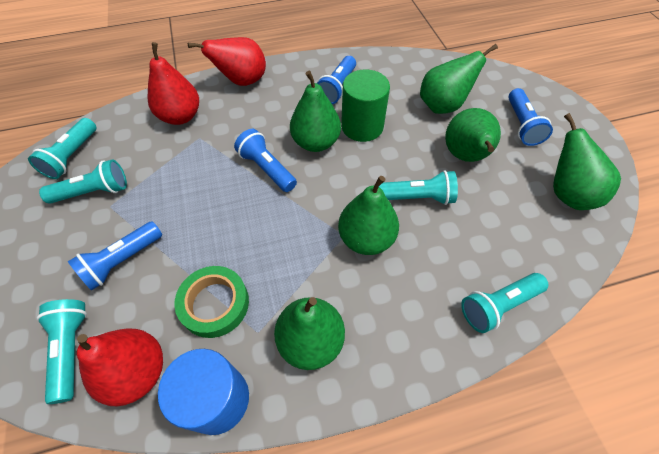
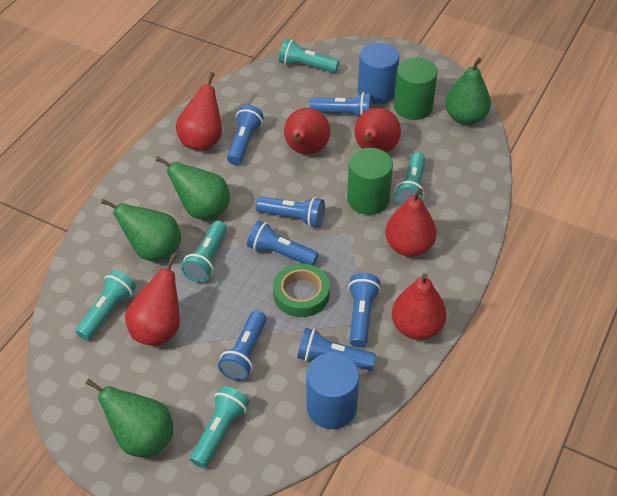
blue cylinder: [158,349,249,435] = 1 -> [306,353,359,429] [358,43,400,104] = 2
blue flashlight: [68,221,162,291] [234,129,297,192] [317,56,356,104] [508,88,553,146] = 4 -> [218,310,267,381] [227,105,264,165] [247,220,319,265] [255,196,325,227] [297,328,376,371] [310,92,372,117] [348,273,381,347] = 7
green cylinder: [341,69,390,142] = 1 -> [347,148,393,215] [394,57,438,120] = 2
green pear: [274,297,345,370] [290,71,341,152] [338,176,399,255] [420,44,498,114] [445,108,501,162] [553,113,621,210] = 6 -> [86,379,173,457] [101,199,181,261] [156,156,230,220] [445,58,491,125] = 4
red pear: [77,329,163,407] [147,42,199,125] [188,37,266,86] = 3 -> [125,254,180,346] [176,72,222,151] [284,108,330,155] [354,108,401,153] [385,188,437,257] [392,273,447,340] = 6

